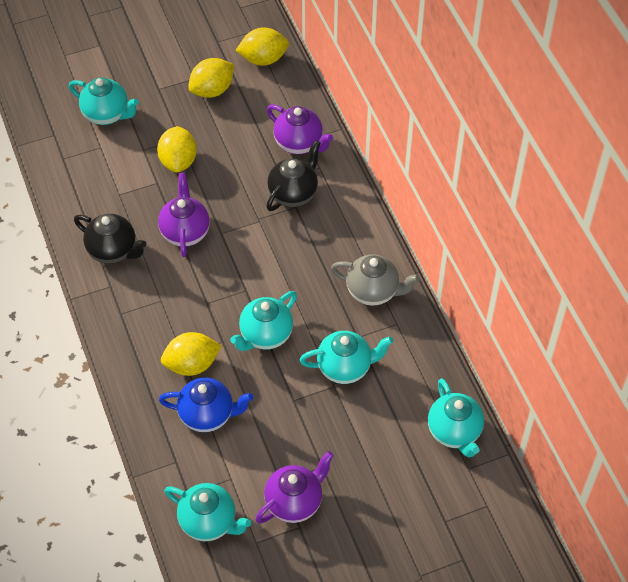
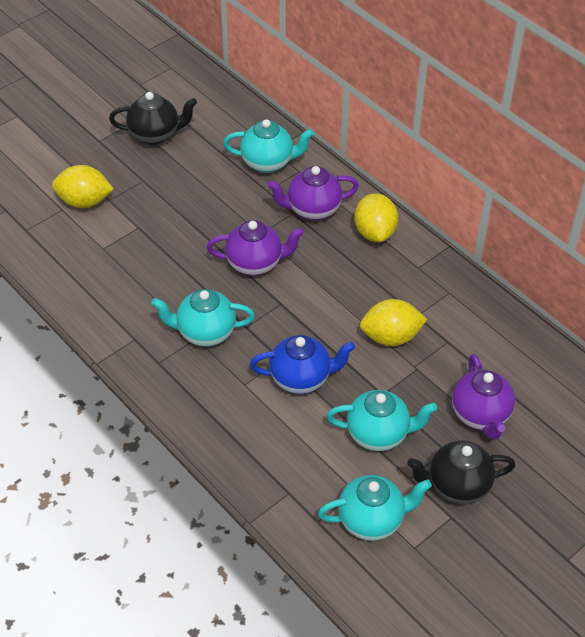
grey teapot: [331,254,420,306] = 1 -> none = 0
turquoise teapot: [69,77,139,125] [164,483,251,541] [230,291,297,351] [300,331,393,384] [428,378,484,458] = 5 -> [151,289,255,347] [223,119,314,173] [318,475,432,541] [327,390,437,451] = 4
yellow lemon: [157,126,197,172] [161,332,222,376] [188,58,234,98] [235,27,289,66] = 4 -> [52,165,114,208] [354,193,398,242] [360,299,427,346] = 3

